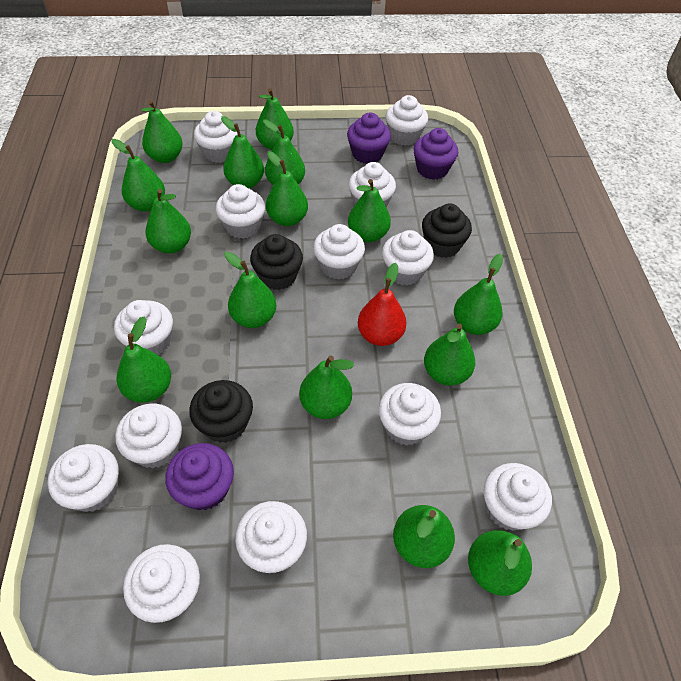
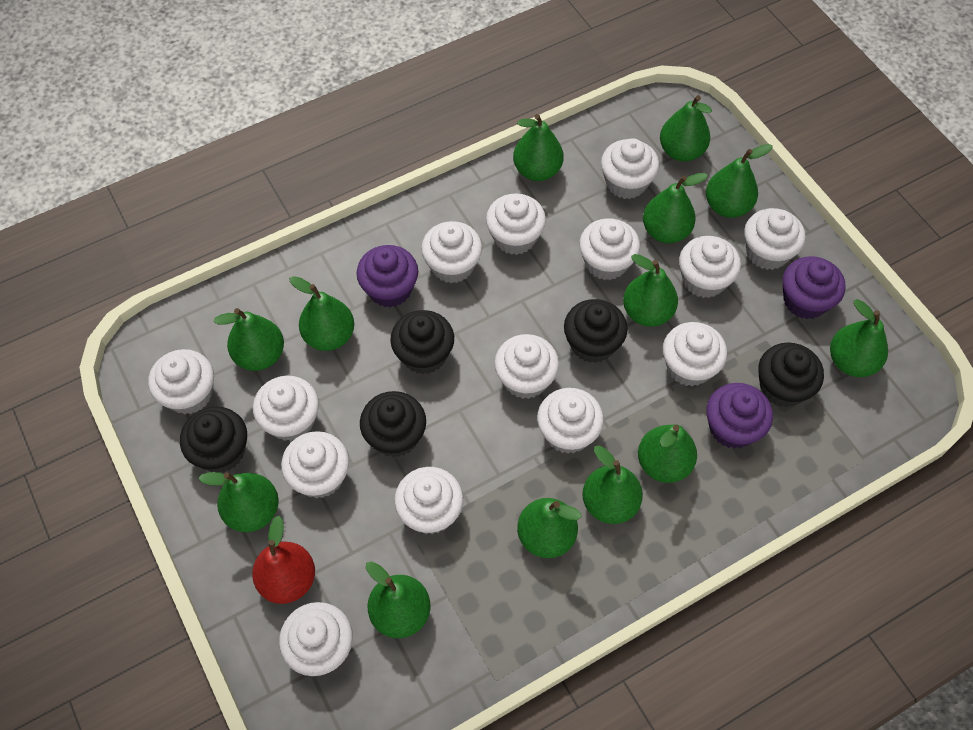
black cupcake: [189,380,253,443] [250,234,303,290] [422,203,472,258] = 3 -> [180,406,247,472] [360,391,426,457] [390,310,454,374] [564,299,628,363] [758,342,824,408] = 5
green pear: [112,139,165,212] [117,317,171,403] [141,100,183,163] [146,189,191,254] [221,116,264,189] [225,252,276,328] [256,88,294,150] [263,119,305,185] [266,151,308,226] [299,355,354,419] [348,179,391,242] [393,505,455,568] [424,324,475,386] [454,254,503,335] [468,530,532,596] = 15 -> [198,472,279,532] [214,308,284,371] [289,276,354,351] [366,561,431,638] [513,114,564,181] [517,498,581,558] [582,446,643,524] [623,254,678,327] [638,424,697,483] [643,173,708,243] [660,95,712,161] [706,144,773,218] [830,299,888,377] = 13
white cupcake: [48,444,119,512] [114,300,173,355] [115,403,182,468] [123,544,200,623] [194,111,238,163] [216,184,265,239] [235,501,307,573] [313,224,365,279] [349,162,396,207] [379,383,441,446] [382,230,434,286] [386,95,428,146] [483,463,552,531] = 13 -> [148,349,214,414] [253,376,319,441] [279,602,353,676] [281,431,349,498] [394,467,463,534] [421,221,482,283] [486,193,546,255] [494,334,559,399] [537,388,604,454] [579,218,640,280] [601,138,659,199] [663,322,727,386] [679,236,741,298] [744,208,805,270] = 14

